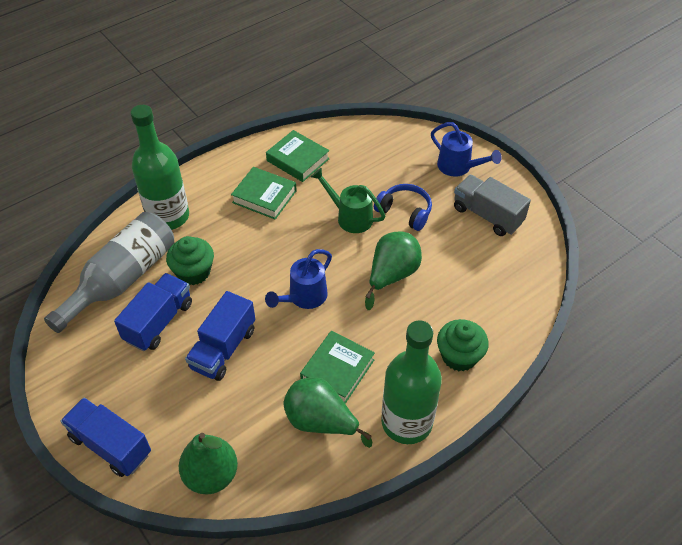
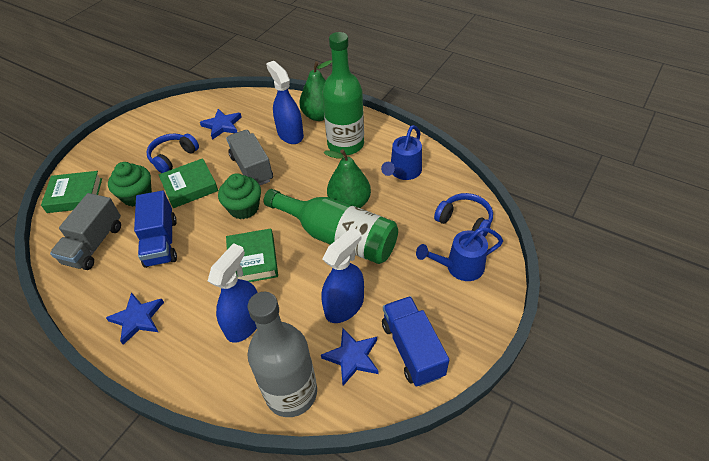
blue headphones: [374,184,432,231] = 1 -> [146,133,199,173] [434,193,493,237] = 2
blue spray bottle: none = 0 -> [208,243,258,343] [266,61,304,144] [321,227,364,323] = 3
blue star: none = 0 -> [106,292,164,345] [200,109,242,140] [321,328,379,386] = 3
blue truck: [60,398,151,477] [114,273,192,351] [185,291,255,381] = 3 -> [134,191,177,268] [382,296,449,387] = 2
green pear: [179,433,238,494] [283,377,372,448] [365,232,422,310] = 3 -> [299,60,332,121] [324,149,371,208] = 2
green watering can: [311,168,385,233] = 1 -> none = 0
grey truck: [454,175,531,236] = 1 -> [50,193,121,270] [226,130,273,185] = 2

